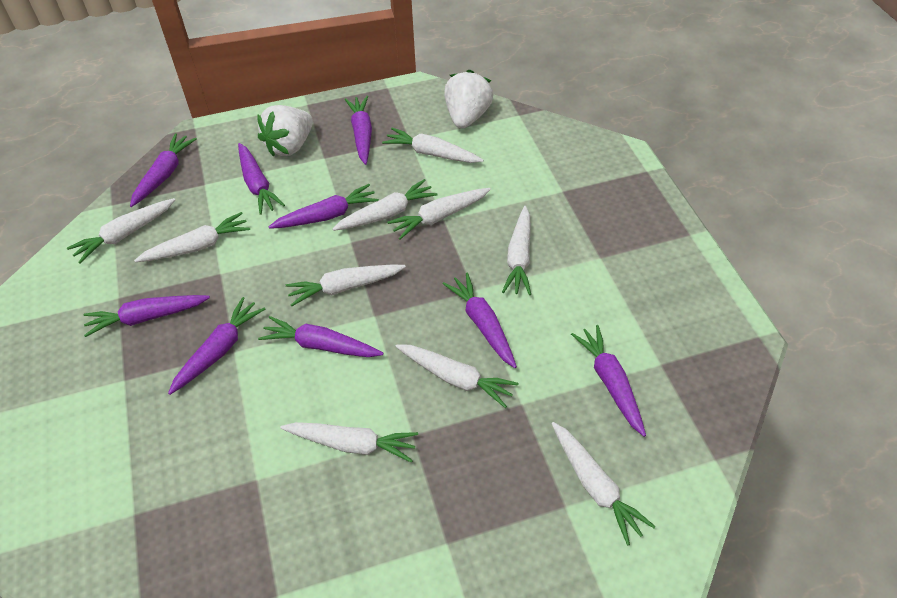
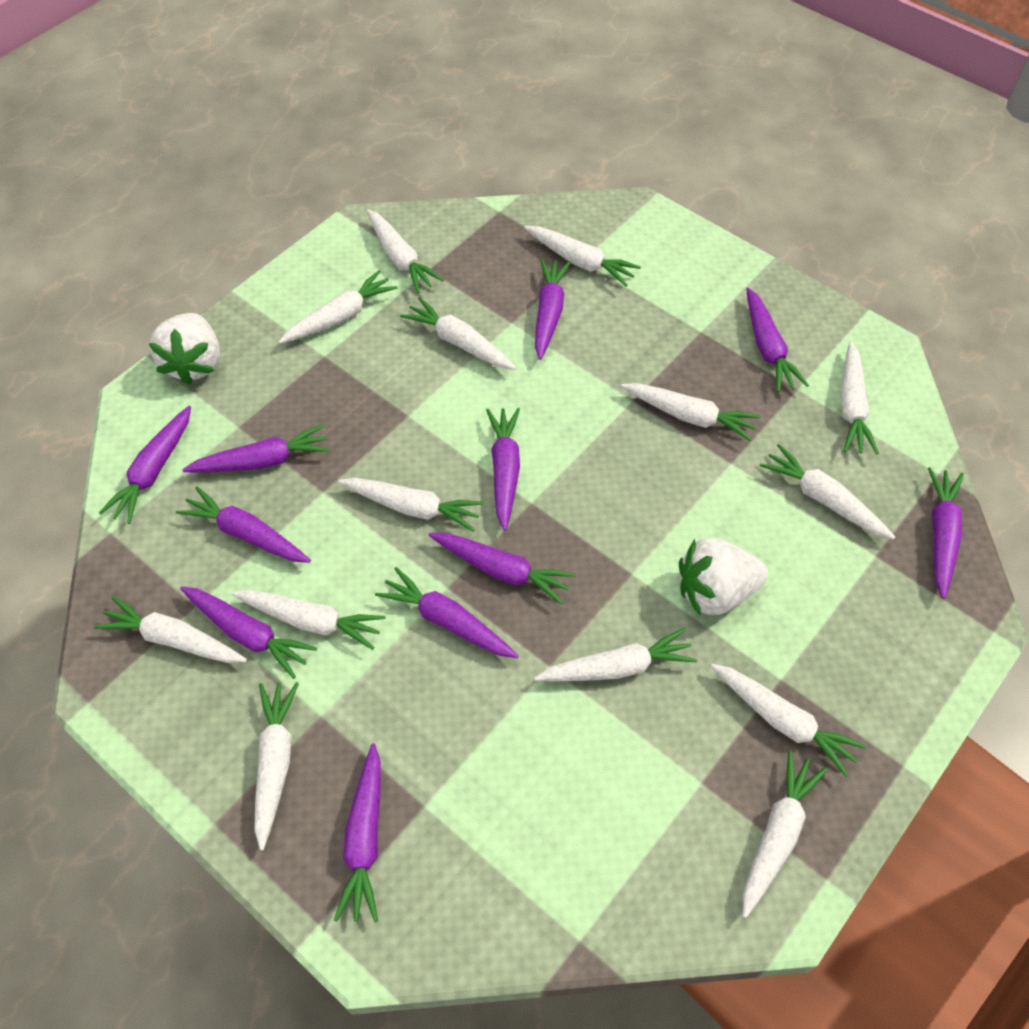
purple carrot: [84,295,210,337] [130,133,197,207] [168,297,265,395] [238,143,285,215] [258,316,383,357] [268,184,379,229] [345,96,372,165] [443,273,517,368] [571,325,646,437] = 9 -> [99,406,191,524] [176,486,311,563] [180,586,317,679] [182,424,330,473] [334,743,381,922] [375,567,519,658] [429,533,576,605] [486,408,520,531] [535,258,571,360] [746,288,809,392] [928,467,964,599] = 11
white carrot: [67,198,175,263] [134,212,250,262] [280,422,418,463] [286,264,406,306] [332,179,438,231] [382,128,484,163] [387,188,491,239] [395,344,519,408] [502,206,531,295] [551,422,656,546] = 10 -> [94,596,247,663] [231,590,385,650] [254,682,299,851] [278,270,397,344] [338,478,484,531] [366,209,444,293] [400,297,516,370] [524,226,641,286] [534,628,697,682] [621,383,760,442] [711,664,866,777] [743,750,828,918] [760,444,895,539] [840,342,879,454] = 14

